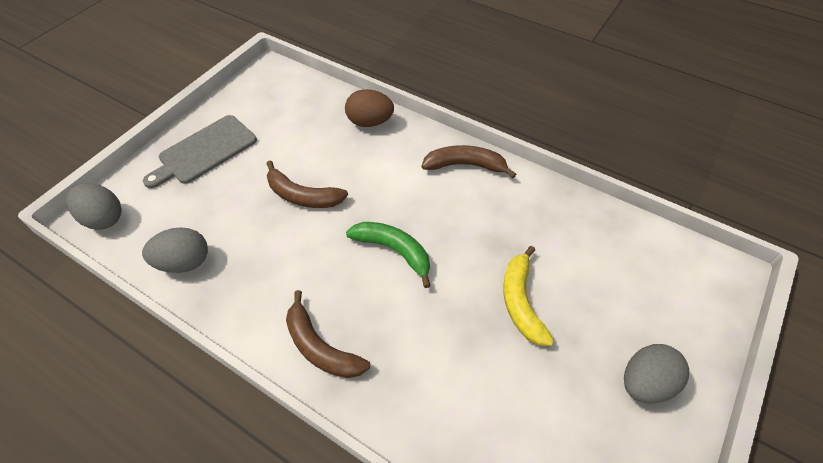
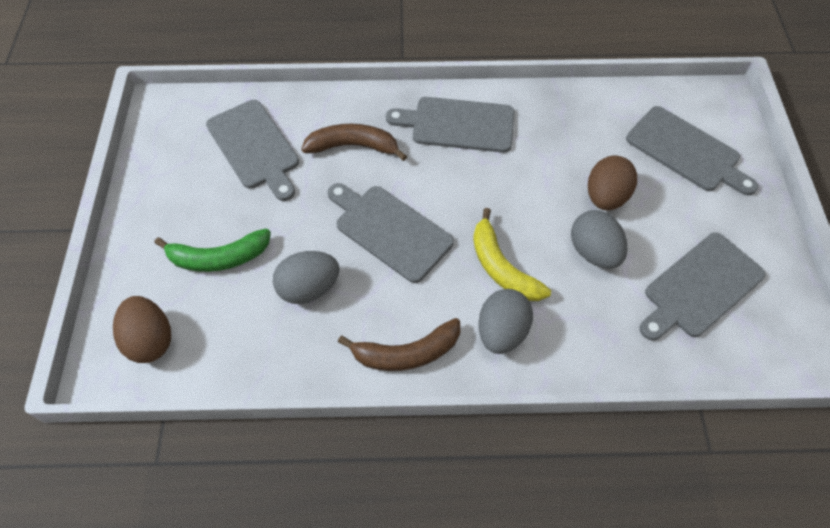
brown banana: [266,160,348,208] [286,290,370,378] [422,145,516,178] = 3 -> [301,124,407,161] [338,318,460,371] = 2
brown egg: [345,89,394,127] = 1 -> [113,296,171,363] [588,156,637,210] = 2
grey cutting board: [143,115,257,188] = 1 -> [206,100,299,201] [327,183,454,283] [386,97,515,153] [626,106,758,196] [639,232,766,341] = 5

